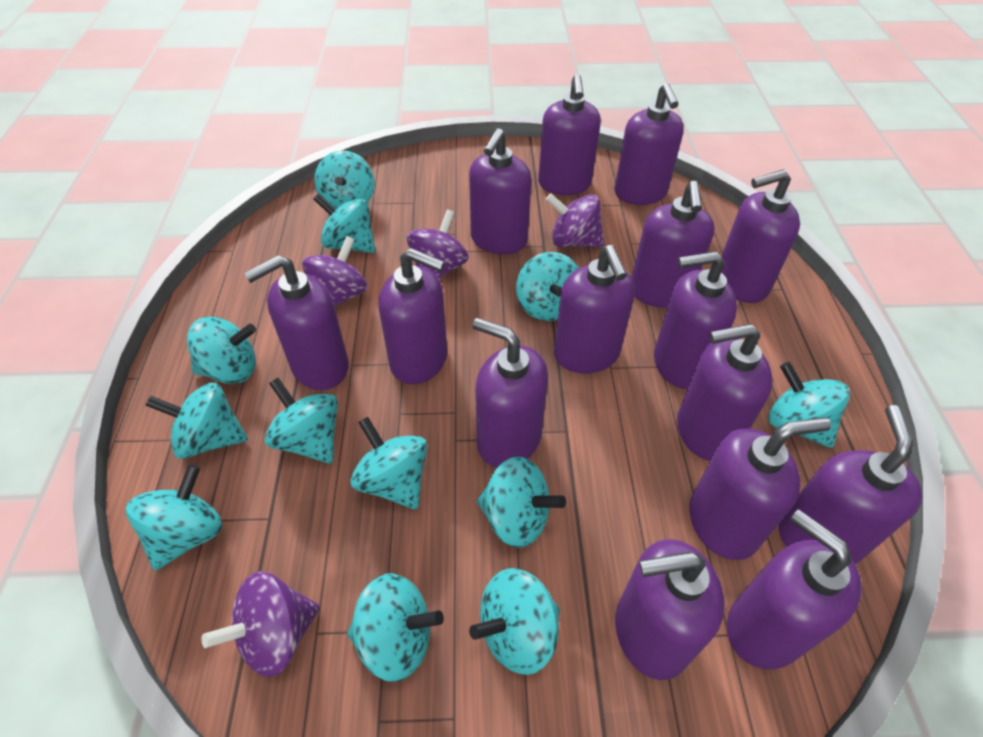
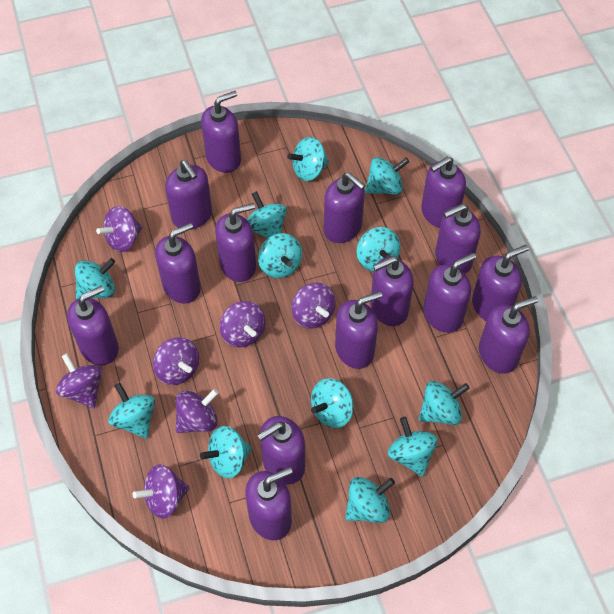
purple spinning top: [201,571,320,677] [302,236,367,307] [406,209,469,278] [546,193,605,247] = 4 -> [56,353,102,409] [96,206,142,252] [133,465,189,519] [153,337,199,385] [175,389,219,433] [220,301,266,347] [292,283,336,329] = 7

